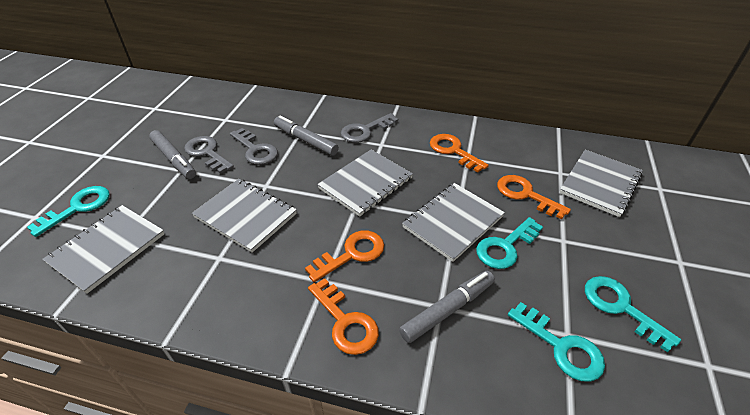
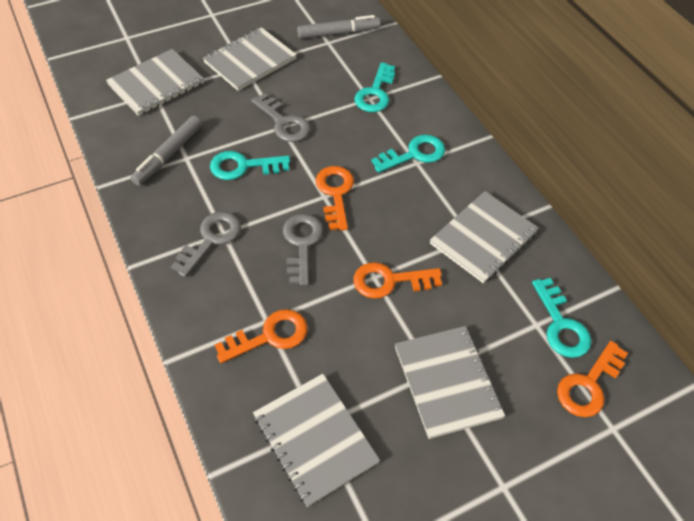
grey marker: [149,130,196,179] [274,116,339,156] [399,271,495,343] = 3 -> [130,116,202,186] [297,15,381,39] = 2

